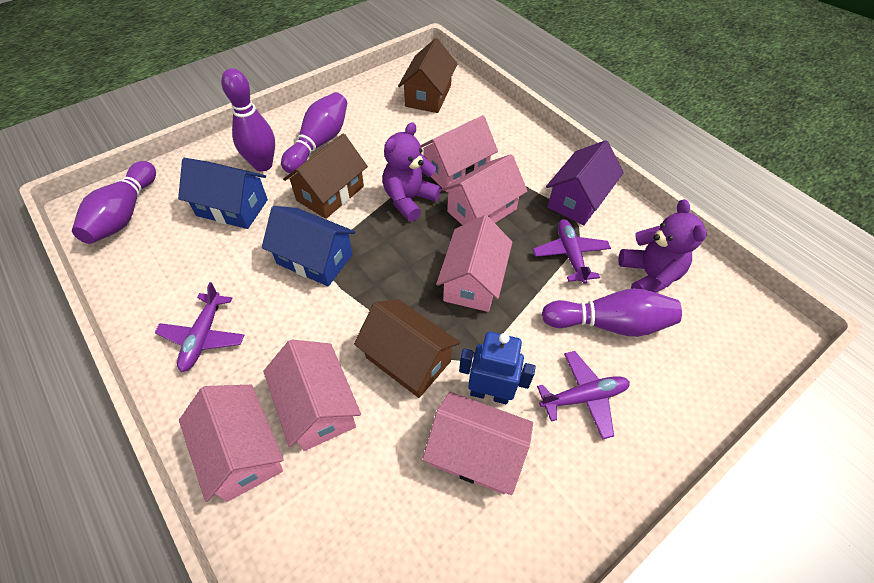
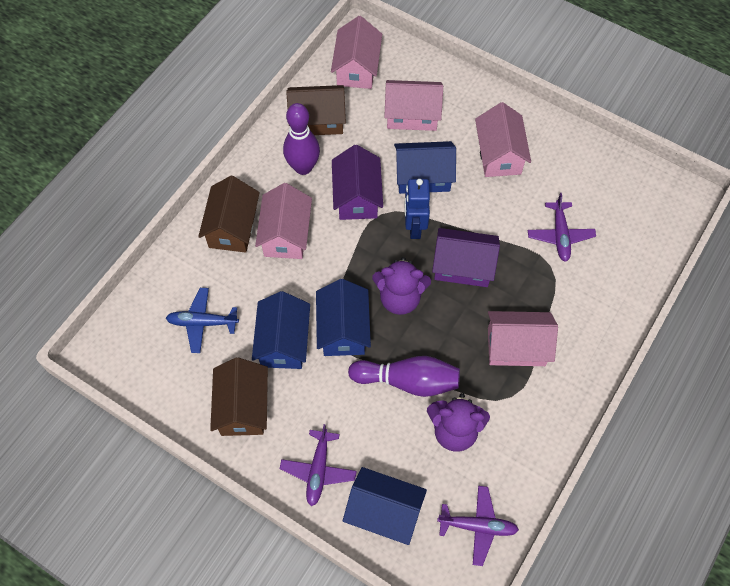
blue house: [178,158,268,229] [262,206,355,286] = 2 -> [252,291,310,369] [316,279,371,356] [343,467,427,545] [394,141,456,194] = 4
blue plane: none = 0 -> [166,288,239,353] = 1
pink house: [179,385,284,502] [263,340,361,451] [420,115,498,192] [422,392,533,495] [436,215,512,312] [442,154,527,225] = 6 -> [255,183,312,259] [331,16,382,89] [384,80,443,131] [475,102,531,177] [488,311,558,366] = 5
purple bowling pin: [72,161,156,244] [221,68,275,172] [281,92,347,173] [542,288,682,337] = 4 -> [283,103,320,175] [348,356,460,397] = 2
purple house: [546,140,624,225] = 1 -> [332,145,383,220] [432,228,500,287] = 2

